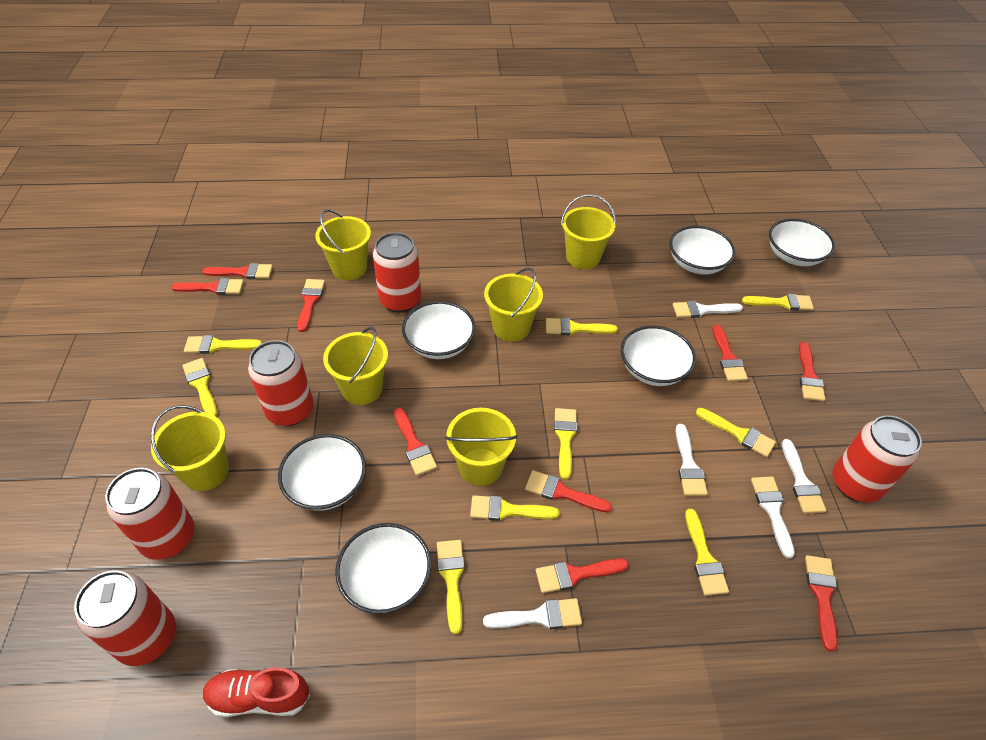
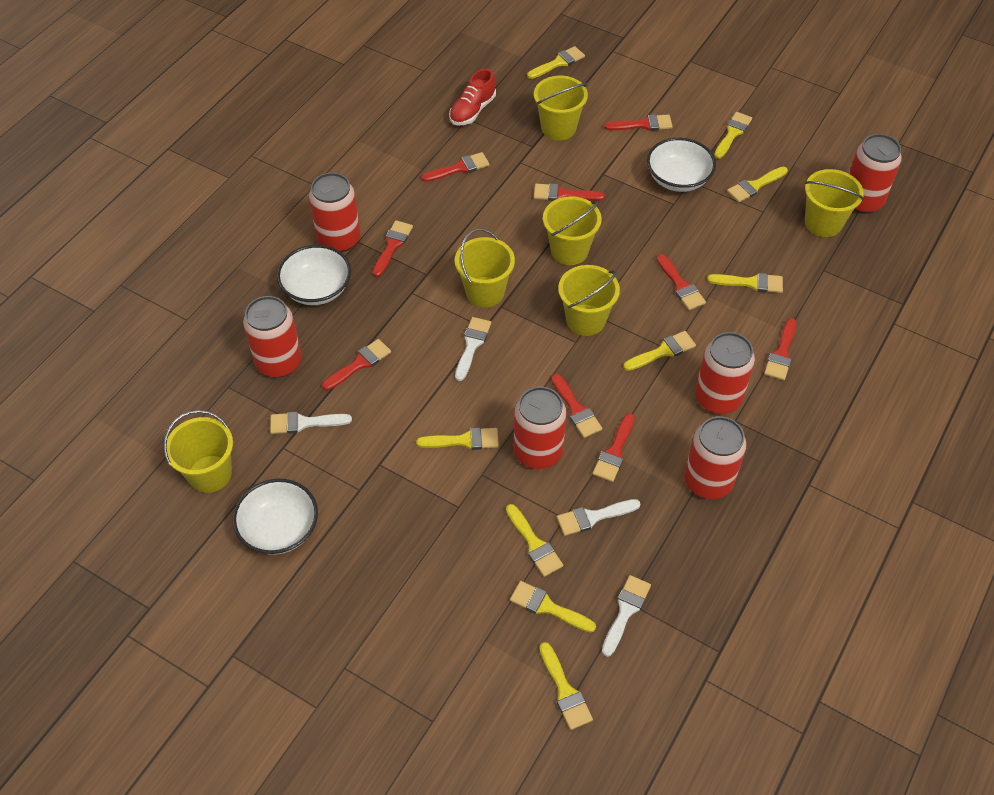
red can: [74,571,176,666] [105,468,195,560] [248,340,313,426] [373,232,421,312] [832,416,922,503] = 5 -> [243,296,302,378] [309,173,360,252] [514,387,567,469] [684,416,747,499] [695,332,755,414] [849,134,902,213] = 6
white bowl: [278,434,366,511] [335,523,431,614] [402,301,475,359] [621,326,696,386] [670,226,735,274] [769,219,835,266] = 6 -> [233,479,318,555] [277,245,351,305] [647,138,716,192] = 3
white brush: [483,598,582,629] [673,301,743,318] [676,424,708,496] [751,477,795,559] [782,439,826,514] = 5 -> [270,412,352,434] [455,317,491,381] [557,499,641,536] [602,575,651,657] = 4

